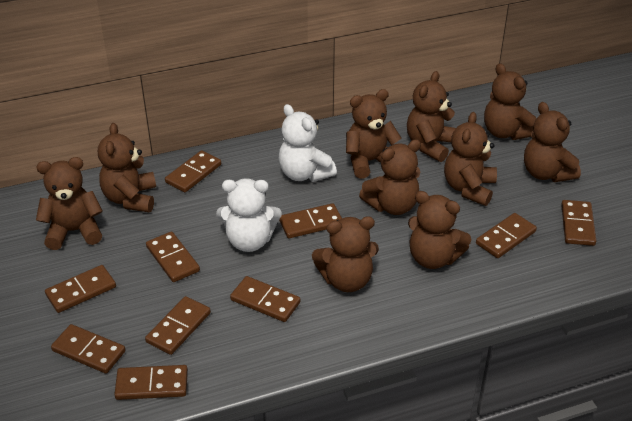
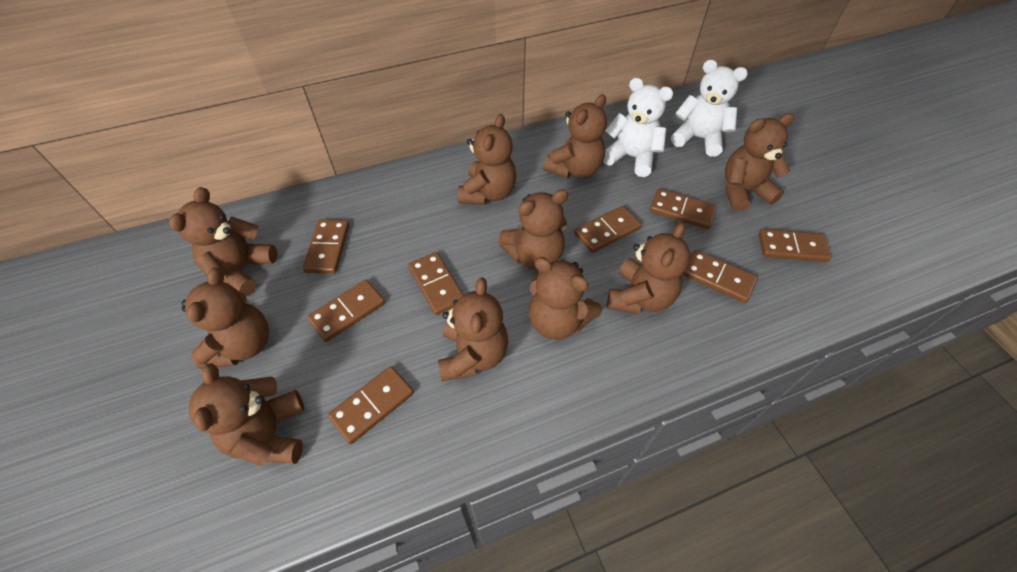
brown domino: [45,265,116,313] [51,324,126,374] [114,365,188,400] [145,296,211,355] [146,231,200,282] [165,150,221,192] [230,276,301,322] [279,203,342,238] [476,213,537,258] [561,200,596,246] = 10 -> [303,220,349,274] [307,280,385,342] [328,366,414,444] [408,252,463,315] [574,206,642,253] [650,189,717,229] [682,250,758,303] [759,229,832,262] = 8

